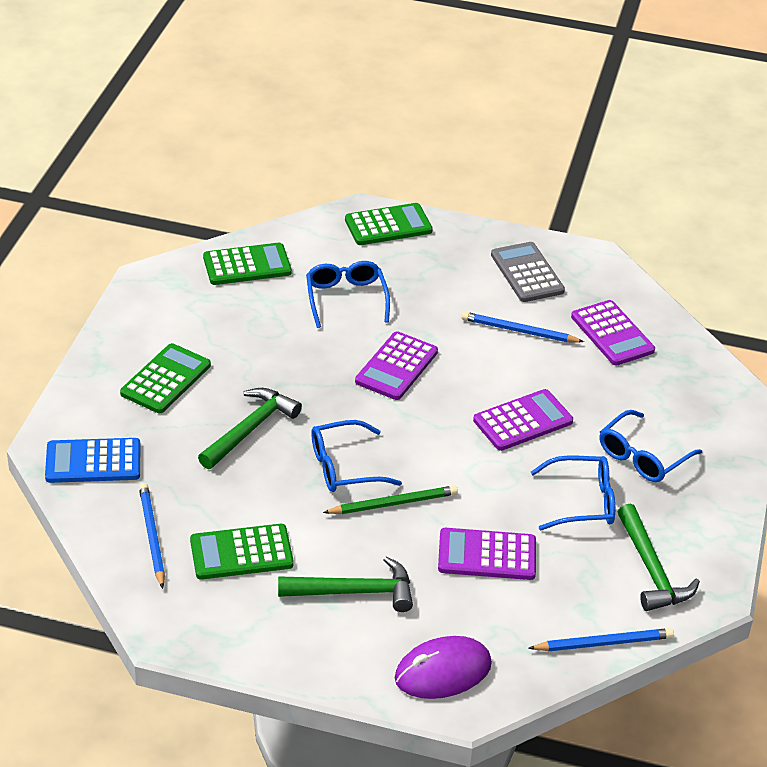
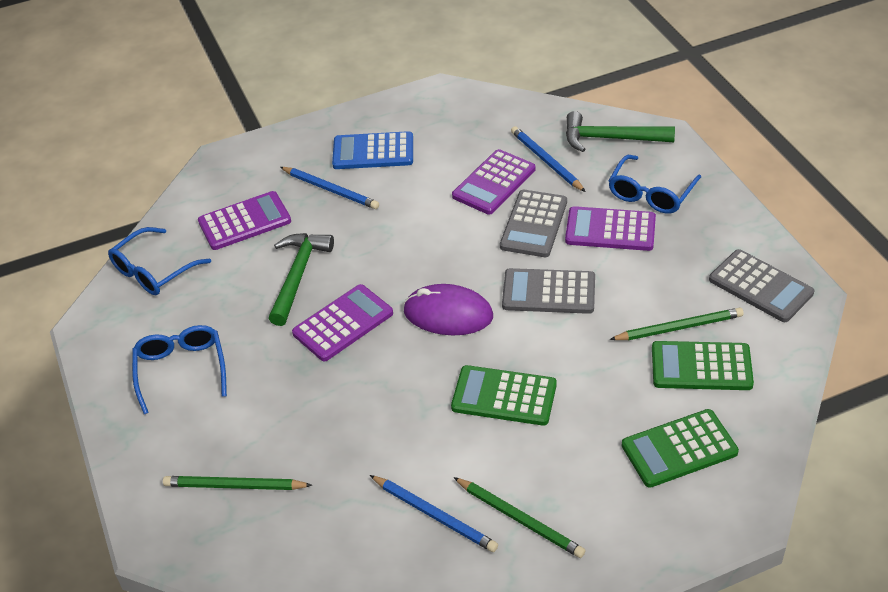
blue glasses: [306,261,390,328] [311,420,402,492] [531,456,615,530] [599,410,702,482] = 4 -> [108,227,211,295] [132,325,227,414] [608,155,701,214] = 3
green calculator: [120,343,211,413] [190,524,294,579] [203,242,292,285] [345,203,433,245] = 4 -> [451,365,557,426] [622,409,739,488] [652,341,754,390] = 3
green hammer: [198,388,302,469] [278,556,413,612] [618,504,700,611] = 3 -> [268,233,334,326] [566,111,675,152] = 2
green pencil: [323,485,458,514] = 1 -> [163,476,312,490] [453,477,586,558] [609,308,744,340] = 3
grey calculator: [491,242,565,302] = 1 -> [500,190,567,257] [502,268,595,314] [709,249,814,322] = 3

